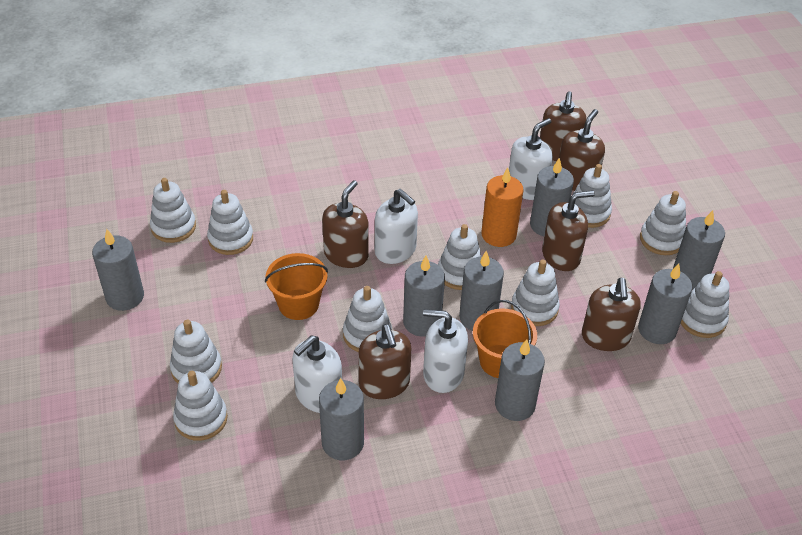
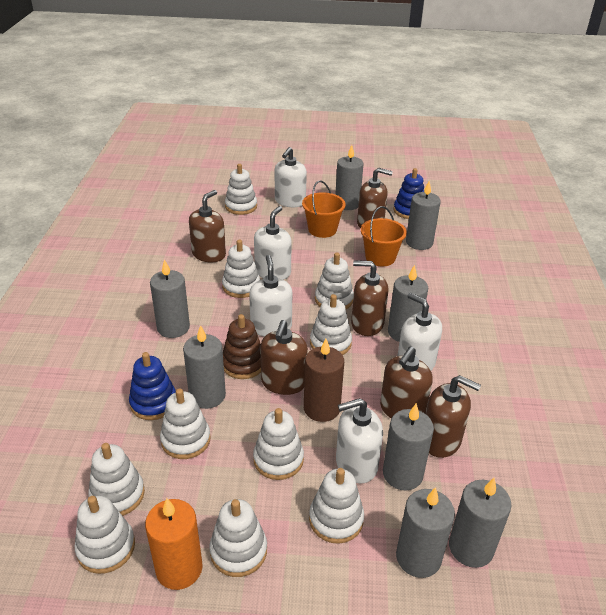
blue stacking toy: none = 0 -> [129,352,176,420] [393,168,424,219] = 2
brown candle: none = 0 -> [304,339,344,422] = 1
brown stacking toy: none = 0 -> [223,314,261,379] = 1
white soap dispenser: [292,335,342,413] [375,189,418,264] [423,309,468,393] [509,118,553,200] = 4 -> [249,255,292,337] [254,206,292,280] [275,147,307,207] [336,398,383,484] [397,293,442,371] = 5

